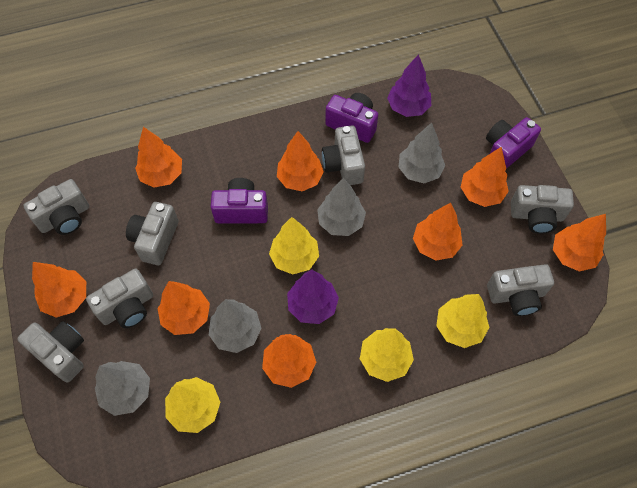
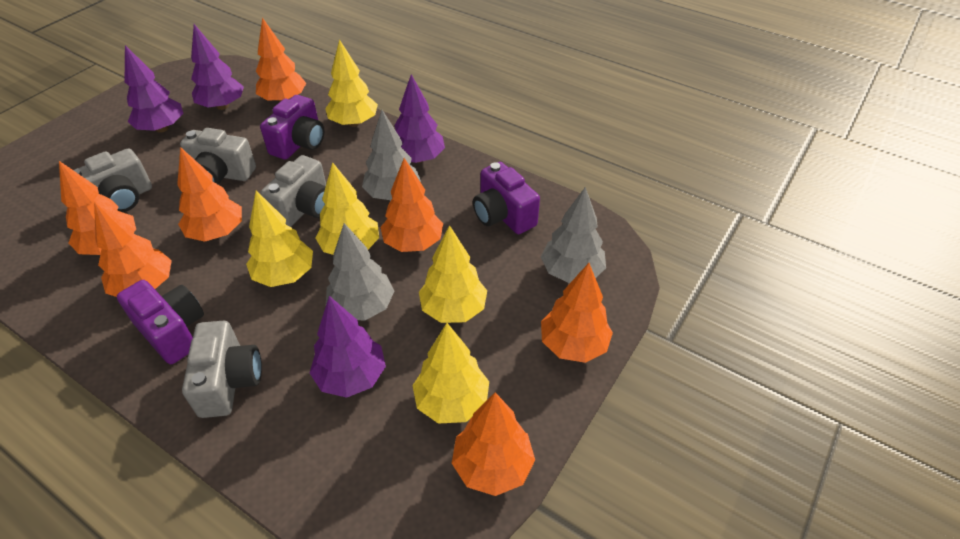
grey camera: [17,321,84,383] [23,179,89,235] [86,269,153,328] [126,202,179,265] [322,126,365,185] [487,264,554,316] [511,185,574,234] = 7 -> [74,148,152,212] [180,128,256,185] [182,321,262,418] [260,155,326,227] = 4
grey tree: [95,361,150,416] [209,299,262,353] [317,178,366,236] [398,122,445,183] = 4 -> [326,223,394,321] [362,110,421,200] [541,187,606,283] = 3
orange tree: [32,262,86,317] [135,127,182,188] [158,281,210,335] [262,334,316,388] [277,131,324,191] [413,203,463,260] [461,146,509,207] [553,214,606,271] = 8 -> [59,161,136,255] [94,202,172,297] [177,147,242,242] [256,17,306,102] [380,158,443,252] [452,392,535,496] [541,263,613,363] = 7
purple tree: [287,270,339,324] [387,54,431,117] = 2 -> [125,45,183,133] [191,24,244,110] [310,296,386,398] [395,74,445,163] = 4
yellow tree: [165,377,220,433] [269,217,319,275] [360,328,414,382] [436,294,489,348] = 4 -> [246,190,313,287] [316,162,379,255] [325,39,378,127] [412,323,489,424] [419,225,487,323] = 5

